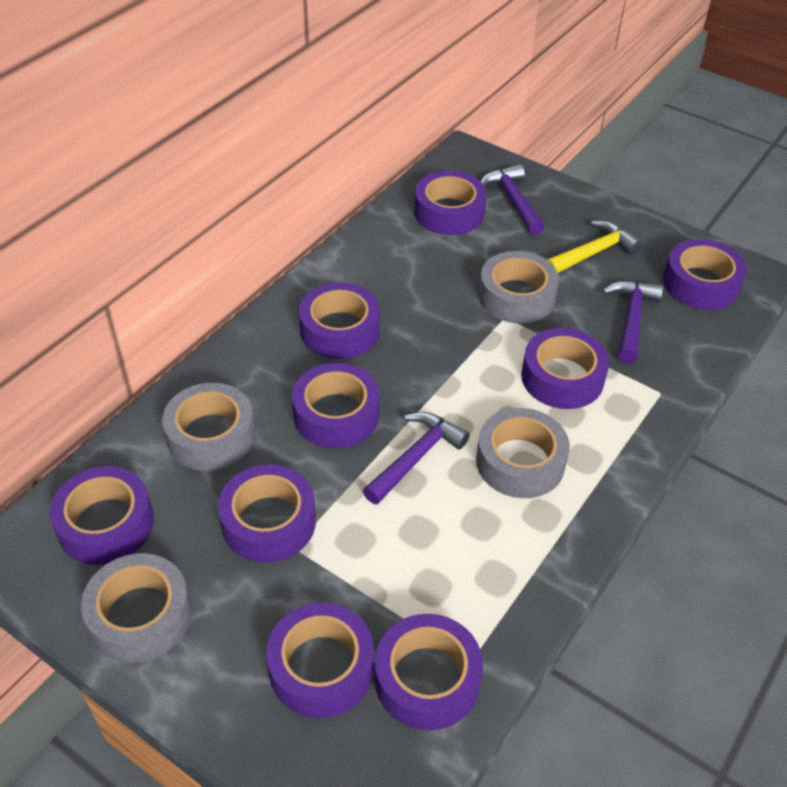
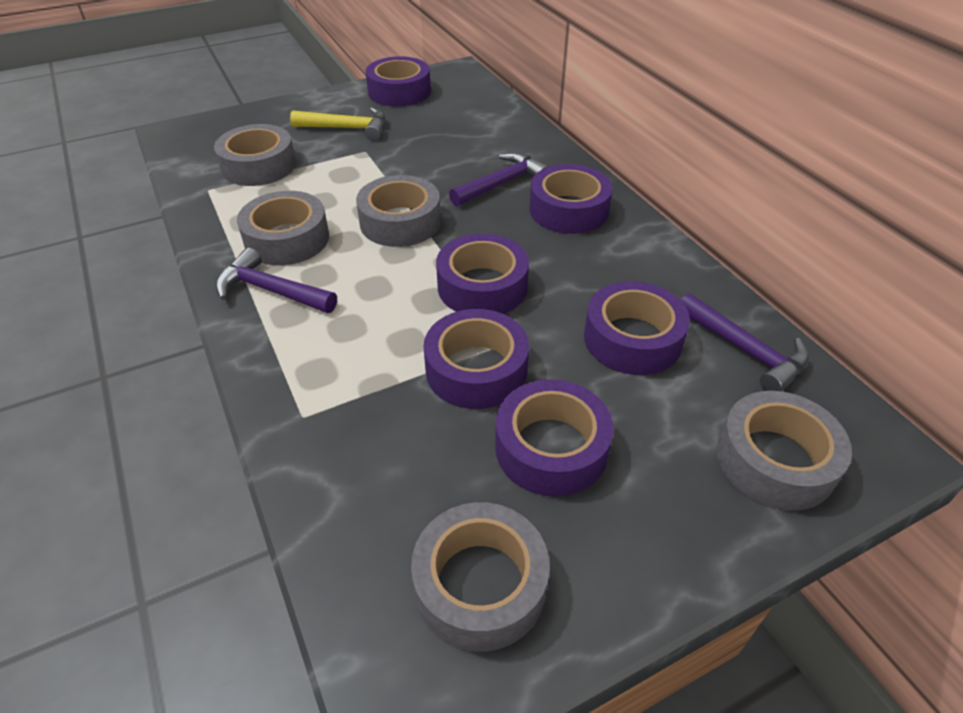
grey tape: [81,553,192,663] [162,383,255,471] [476,408,570,498] [479,251,559,324] = 4 -> [214,124,296,186] [237,191,329,265] [356,175,441,247] [411,502,550,652] [717,391,852,511] = 5
purple tape: [50,466,154,565] [218,464,316,562] [266,603,374,718] [292,363,380,448] [299,282,380,359] [375,614,483,731] [414,171,487,235] [521,328,609,409] [663,239,747,310] = 9 -> [366,56,431,107] [423,309,529,409] [436,234,529,314] [495,379,614,497] [529,164,613,234] [584,281,690,375] = 6

